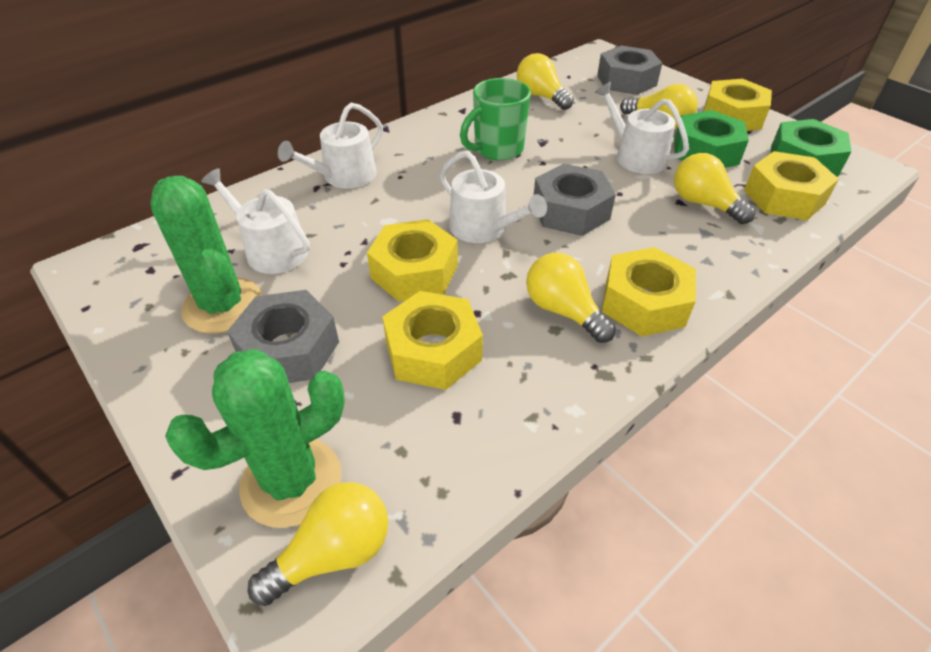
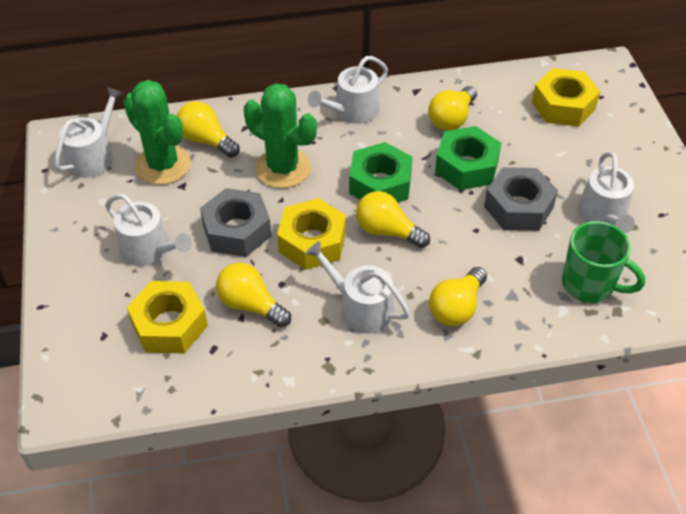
grey nut: [227,290,339,383] [534,164,616,236] [597,45,662,95] = 3 -> [200,188,271,257] [484,167,558,231] = 2
white watering can: [201,168,310,274] [278,103,383,188] [440,151,547,243] [594,82,689,174] = 4 -> [54,87,122,178] [105,194,192,266] [305,241,410,334] [308,56,388,124] [578,152,635,233] = 5
yellow nut: [367,219,458,302] [382,291,483,390] [602,247,696,336] [704,79,772,131] [744,151,839,220] = 5 -> [127,281,208,353] [277,198,346,270] [532,68,600,127] = 3

